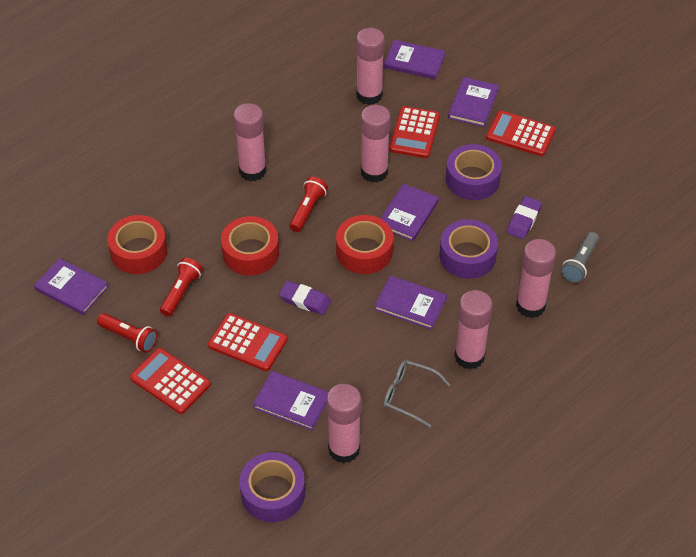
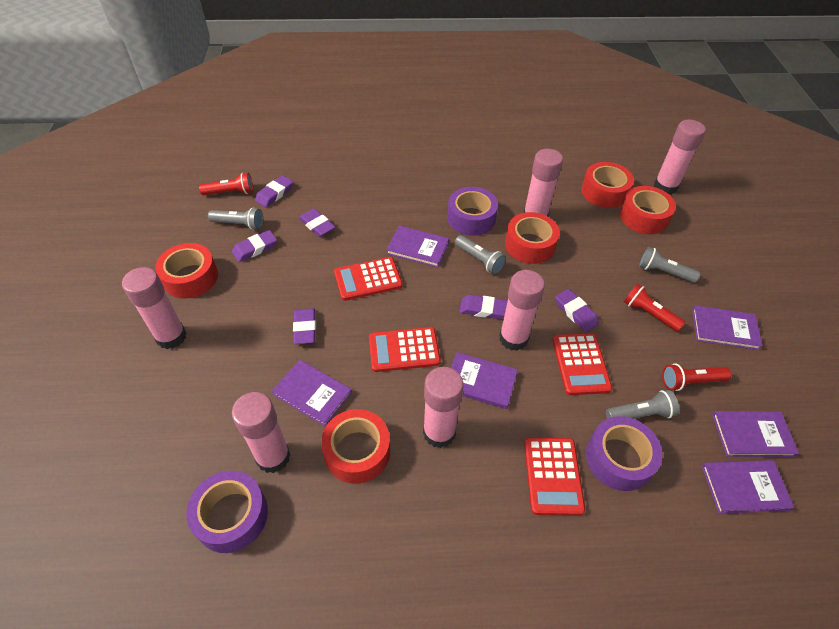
grey flashlight: [561,232,599,283] = 1 -> [208,208,263,230] [455,235,506,274] [606,390,679,419] [639,247,700,283] = 4
grey glasses: [383,360,450,427] = 1 -> none = 0
purple eraser: [279,281,331,315] [507,196,542,239] = 2 -> [232,230,277,262] [255,175,293,207] [293,308,316,344] [299,209,335,237] [459,295,508,319] [555,289,599,332] = 6
red tape: [108,215,167,274] [221,216,279,275] [336,215,393,274] = 3 -> [155,243,218,299] [321,409,390,484] [505,212,560,264] [581,162,634,208] [620,186,676,234] = 5

